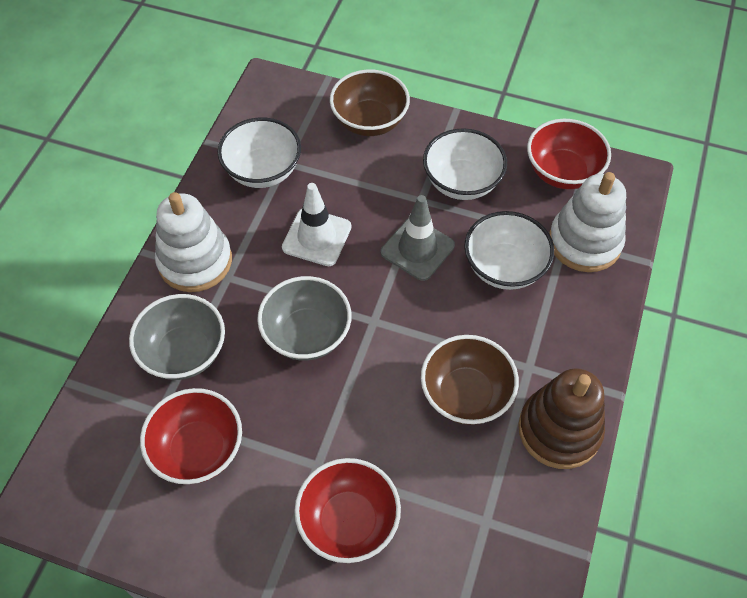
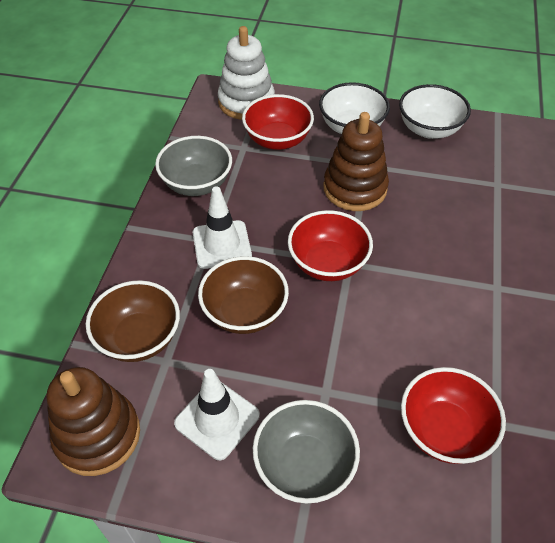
brown stacking toy: [518,368,605,469] = 1 -> [47,367,140,476] [323,112,389,211] = 2
grey traffic cone: [381,195,455,281] = 1 -> none = 0
white bowl: [217,117,301,188] [423,128,507,200] [464,211,554,290] = 3 -> [319,82,390,134] [399,84,471,139] = 2
white stacking toy: [155,192,232,292] [549,172,626,272] = 2 -> [218,26,275,120] = 1
white traffic cone: [282,183,351,266] = 1 -> [174,369,260,460] [193,186,252,269] = 2

